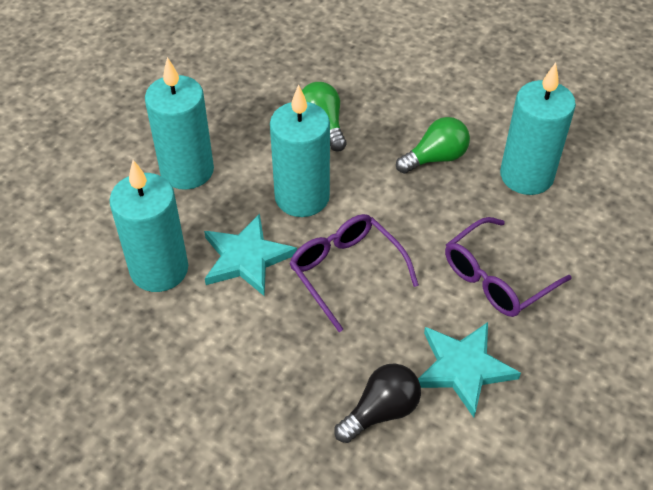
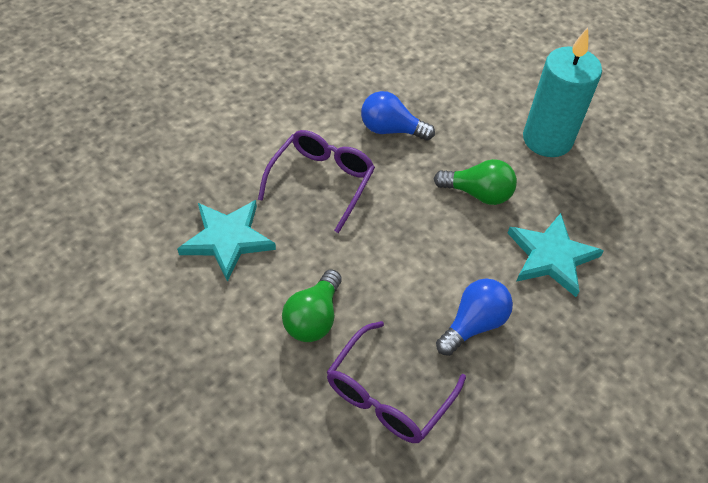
black light bulb: [334,363,421,443] = 1 -> none = 0
blue light bulb: none = 0 -> [361,91,435,141] [436,279,513,356] = 2
turquoise candle: [110,160,188,292] [145,57,214,190] [270,84,330,217] [500,62,576,195] = 4 -> [523,27,602,157] = 1

